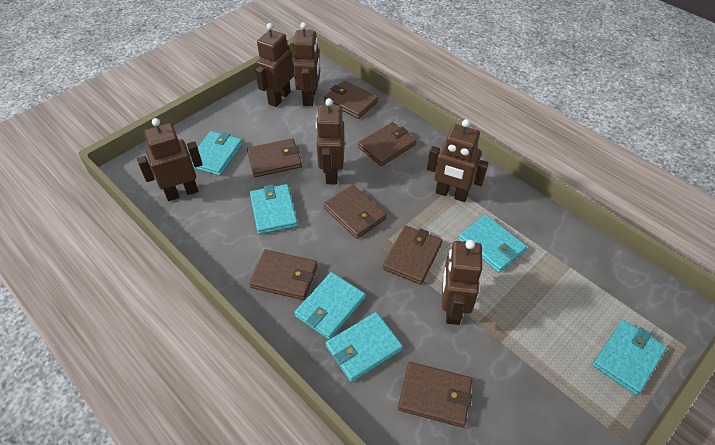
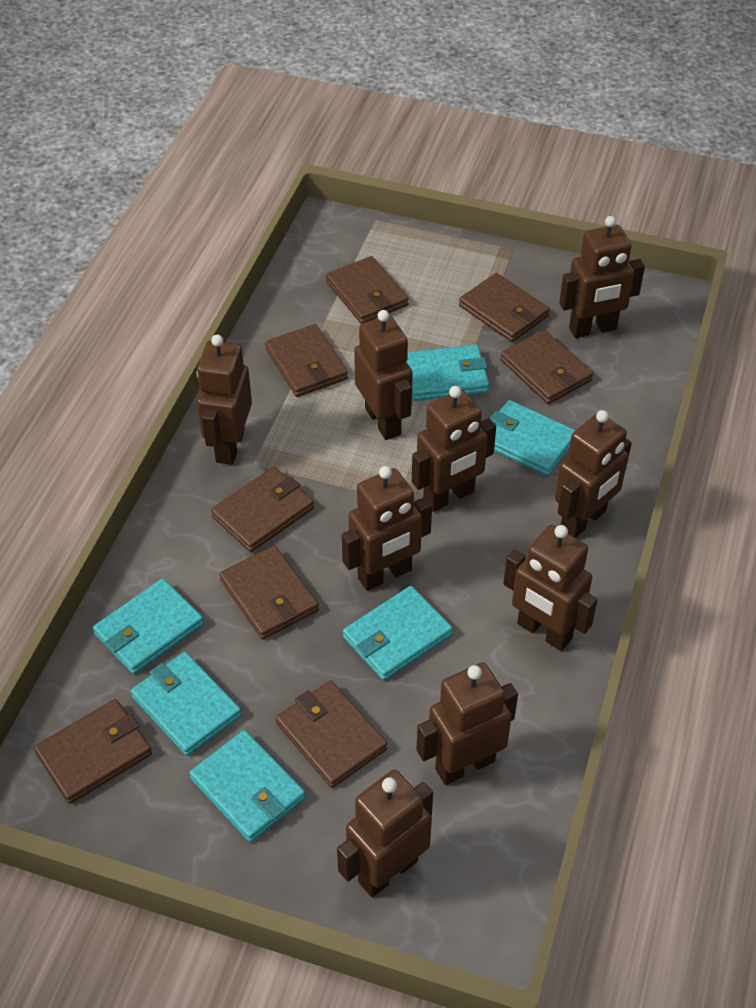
brown robot: [137,118,203,201] [255,23,294,107] [293,22,320,106] [316,98,345,185] [427,119,488,202] [442,240,482,325] = 6 -> [197,335,252,465] [337,770,433,897] [342,466,432,591] [354,310,413,440] [412,386,496,512] [416,662,518,785] [503,525,598,651] [555,410,632,538] [559,216,645,338] = 9
brown wallet: [247,138,302,177] [249,250,318,300] [324,80,378,119] [324,185,387,239] [358,122,416,166] [383,225,442,285] [398,362,472,428] = 7 -> [34,699,152,804] [211,467,314,552] [219,546,319,639] [265,324,348,397] [276,680,387,788] [326,256,409,324] [459,273,550,342] [500,330,593,404] = 8

